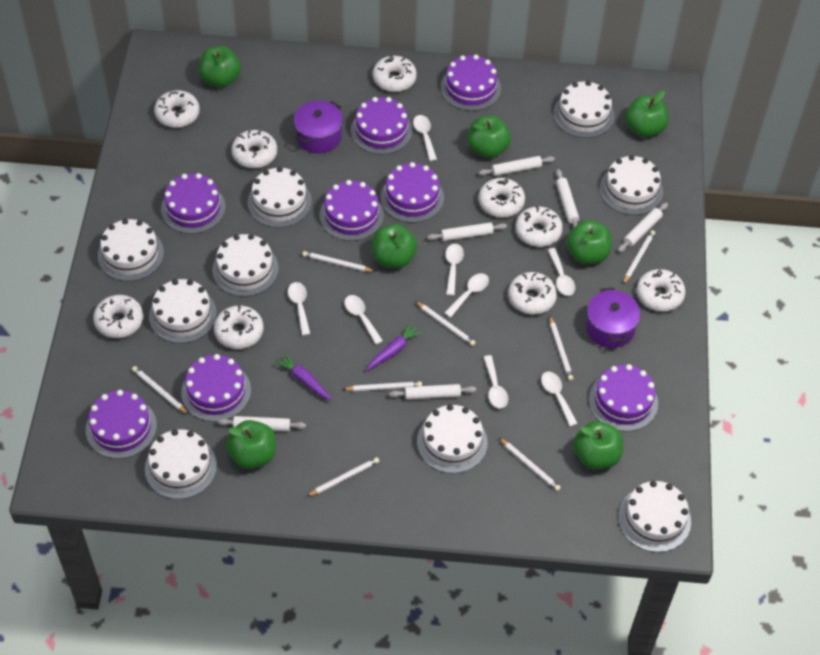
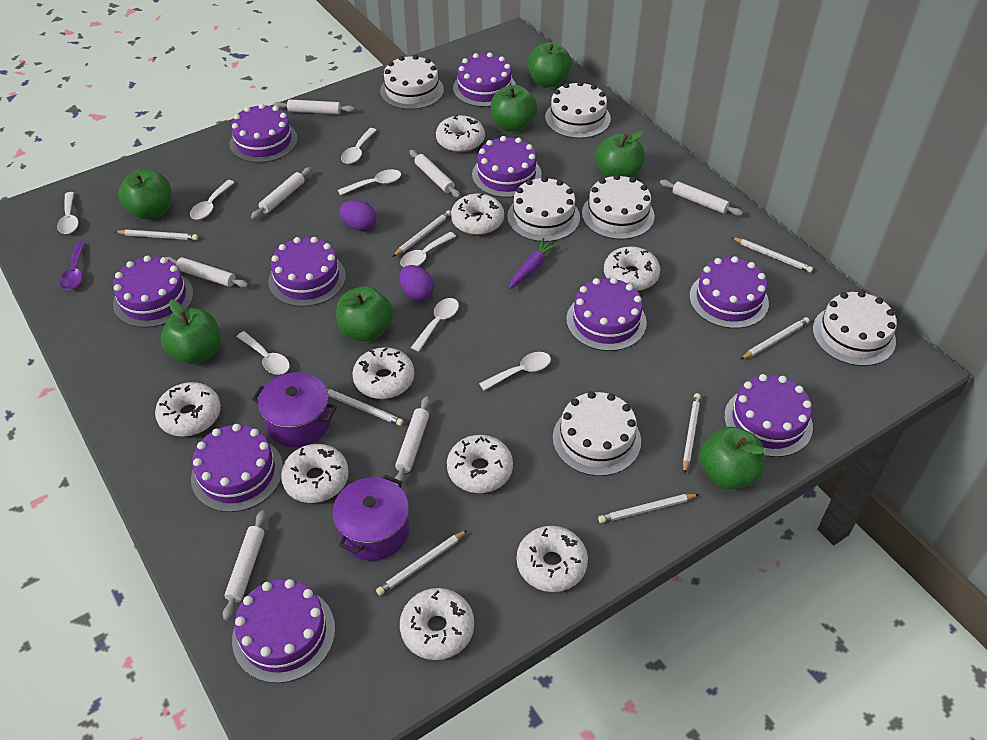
purple cake: [86,390,157,459] [161,173,226,234] [181,354,251,422] [319,180,384,241] [351,97,413,154] [380,162,444,223] [441,55,501,111] [589,364,658,431] = 8 -> [113,256,194,328] [191,424,283,512] [230,104,298,163] [232,579,335,683] [268,237,346,307] [453,52,516,107] [472,136,542,198] [566,277,647,351] [689,256,769,329] [724,374,813,457] = 10
purple carrot: [274,352,332,400] [366,323,422,371] = 2 -> [509,238,559,289] = 1
purple egg: none = 0 -> [339,200,376,231] [400,265,434,301] = 2
purple spoon: none = 0 -> [60,242,85,290] = 1
white cake: [98,219,164,281] [145,429,217,499] [149,279,217,343] [212,234,279,297] [248,167,312,228] [417,404,488,473] [553,81,615,138] [600,155,663,215] [618,481,691,552] = 9 -> [380,55,444,110] [507,176,580,242] [545,81,611,138] [553,391,641,476] [582,174,655,239] [813,291,897,366] = 6
white rolling pin: [217,416,306,431] [389,384,476,400] [427,222,507,241] [479,156,555,176] [556,169,579,228] [618,202,668,252] = 6 -> [166,257,248,288] [223,510,266,621] [251,167,312,219] [273,99,355,114] [394,396,430,485] [409,150,460,198] [660,180,743,216] = 7

